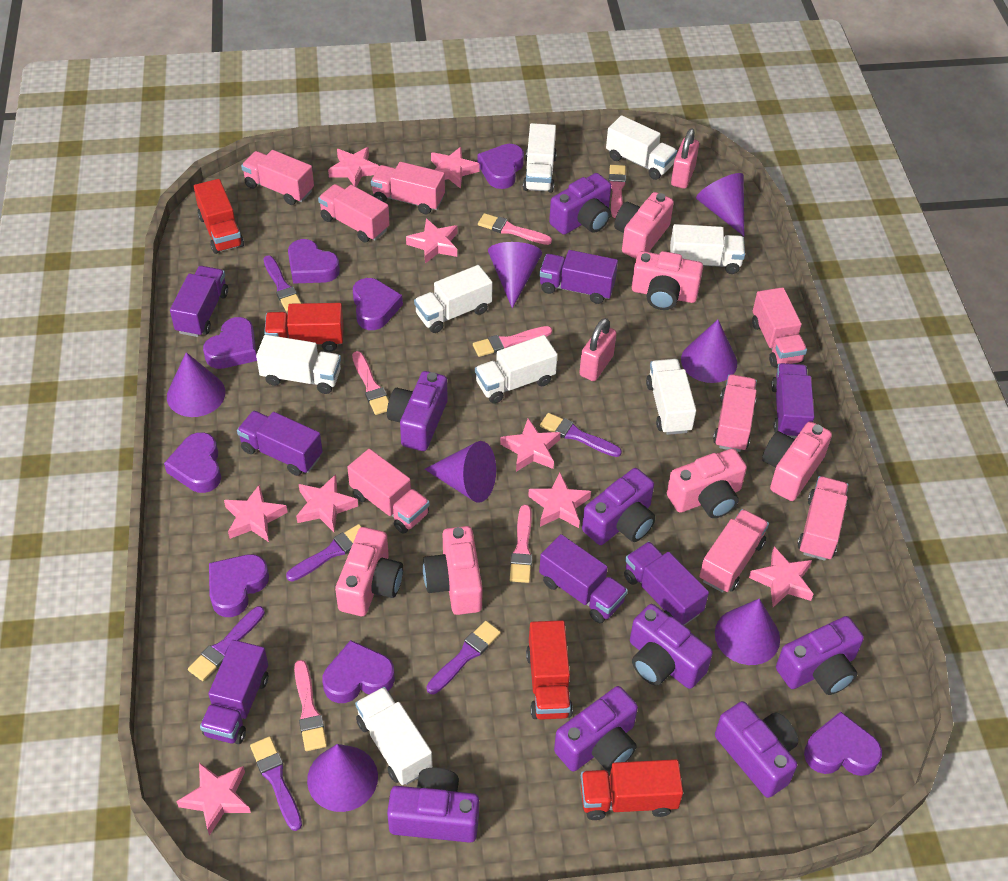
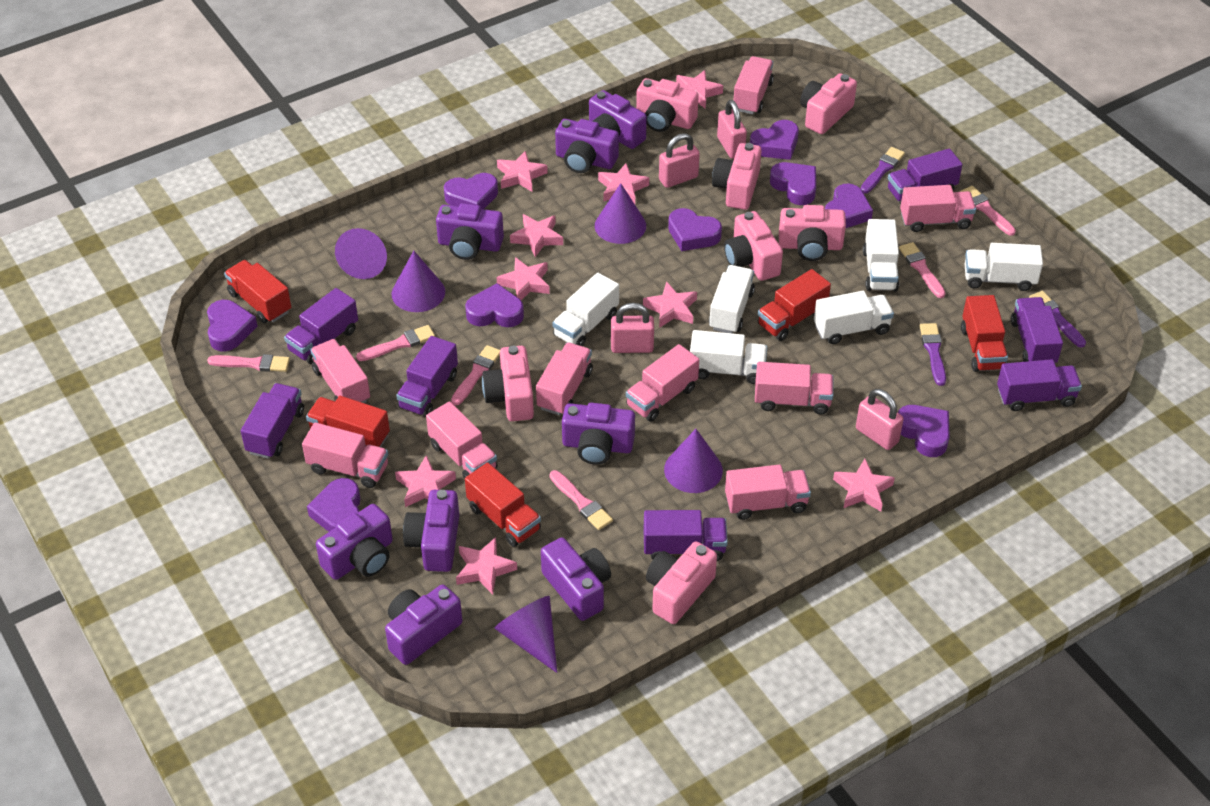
pink camera: [335,527,403,616] [423,526,483,615] [614,192,674,259] [632,251,703,310] [667,448,747,518] [762,421,832,501] = 6 -> [482,346,534,421] [636,78,699,132] [646,541,717,624] [712,143,762,210] [724,211,783,281] [779,205,846,261] [800,73,857,134] = 7
pink padlock: [579,318,617,381] [671,128,699,189] = 2 -> [611,303,654,353] [659,133,700,188] [717,100,747,159] [856,389,904,450] = 4
pink truck: [241,150,314,205] [318,184,390,243] [347,449,430,534] [371,162,445,215] [699,509,769,593] [713,374,757,452] [752,287,807,367] [797,476,848,561] = 8 -> [302,422,388,488] [310,339,370,403] [426,401,498,479] [536,342,593,415] [626,344,699,422] [725,464,811,520] [733,56,774,114] [755,362,833,415] [900,185,976,232] = 9
purple brush: [188,606,265,681] [250,736,302,831] [263,255,301,312] [286,524,362,582] [427,621,501,694] [540,413,622,457] = 6 -> [861,147,905,194] [920,323,946,386] [1029,291,1086,347] = 3
purple cone: [167,352,225,417] [307,744,378,812] [425,441,496,503] [488,242,542,308] [681,320,737,383] [696,173,744,236] [715,599,780,665] = 7 -> [335,228,387,279] [392,250,445,312] [495,596,557,673] [595,183,646,244] [664,429,723,493] = 5
purple heart: [164,432,221,493] [203,317,257,369] [209,554,269,617] [288,239,340,284] [322,640,395,703] [353,278,403,330] [478,144,524,189] [804,712,882,776] = 8 -> [207,300,258,351] [307,478,361,532] [444,173,498,209] [465,283,524,327] [668,208,722,251] [750,120,799,160] [770,162,816,205] [825,183,873,228] [898,405,950,457] = 9
red truck: [194,179,244,254] [264,303,344,352] [526,620,573,720] [581,759,683,820] = 4 -> [224,260,291,323] [306,396,390,447] [465,462,541,547] [758,269,831,341] [961,295,1008,372] = 5
white truck: [256,335,341,394] [355,687,433,785] [414,265,493,333] [475,335,558,404] [523,123,557,193] [606,115,677,180] [646,359,696,435] [670,224,745,274] = 8 -> [553,273,619,346] [690,330,768,384] [709,265,755,333] [814,291,894,344] [863,219,899,291] [964,243,1043,291] = 6

